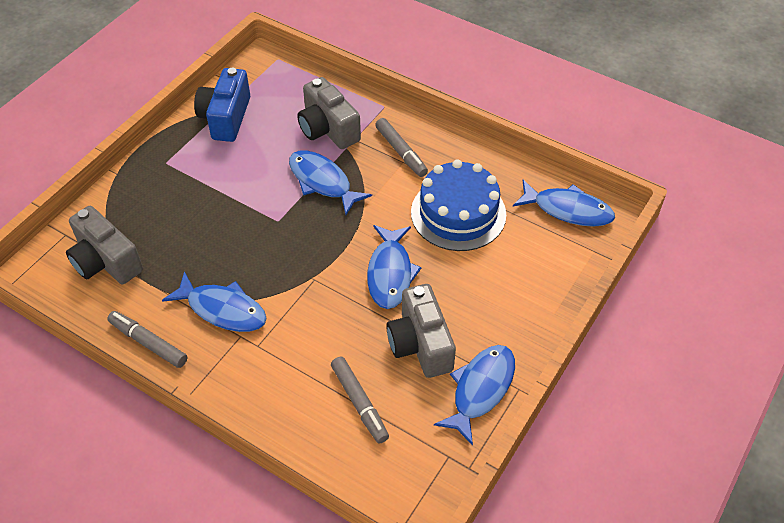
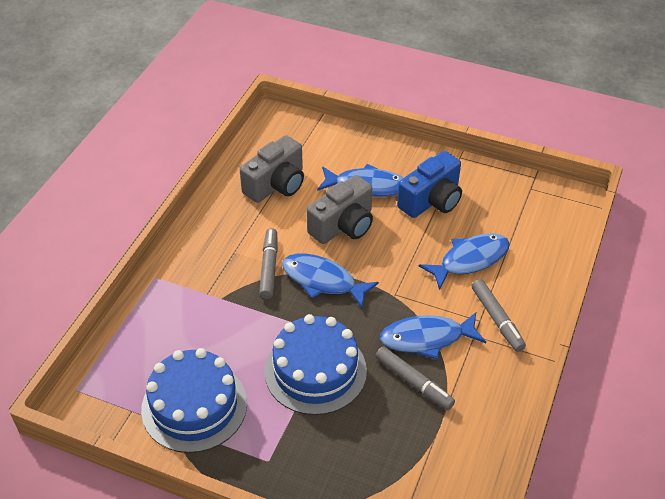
blue cake: [411,159,506,251] = 1 -> [141,348,247,453] [265,314,367,415] = 2
blue fish: [162,272,267,332] [289,150,372,215] [367,225,422,309] [434,345,515,446] [513,180,615,227] = 5 -> [282,254,379,309] [317,164,403,197] [380,312,486,360] [419,233,510,290] = 4
grey camera: [66,206,143,284] [297,77,361,149] [386,284,456,378] = 3 -> [240,135,304,203] [307,175,373,244] = 2

